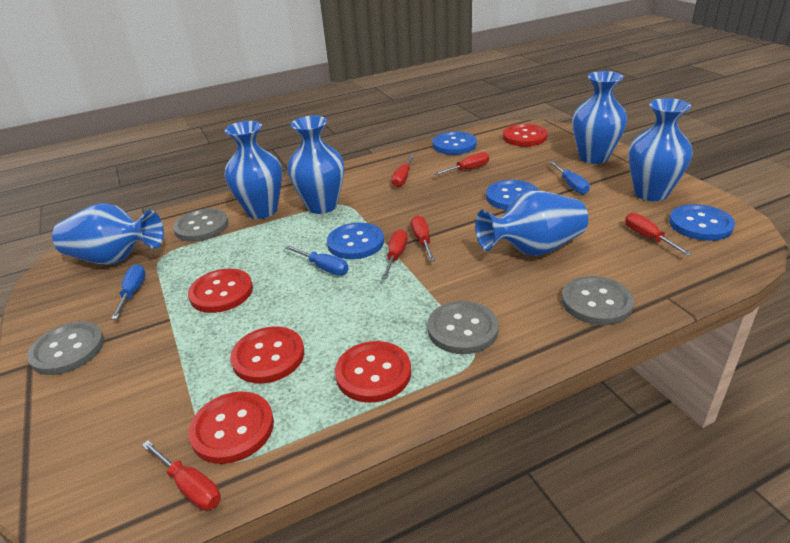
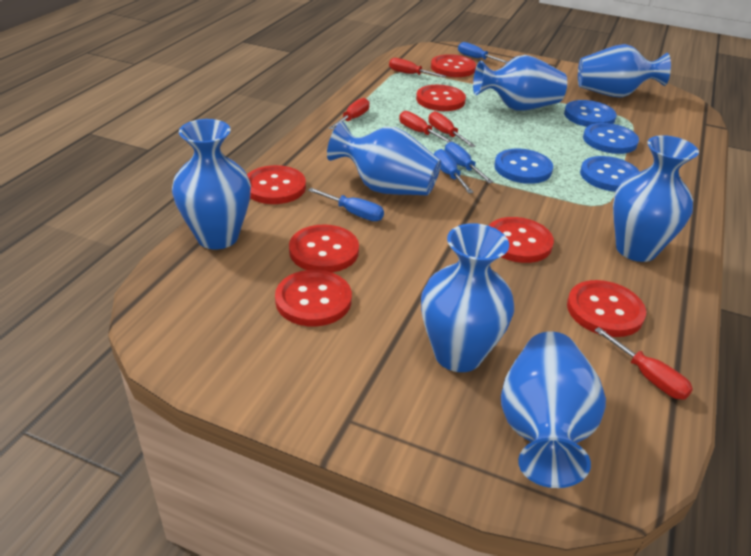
blue screwdriver: [111,264,146,320] [286,245,349,275] [549,161,590,194] = 3 -> [308,188,384,221] [434,149,474,194] [445,142,493,183] [458,42,508,63] = 4
blue vase: [52,203,164,265] [224,121,282,219] [287,116,344,214] [475,191,588,256] [572,71,627,164] [628,98,693,201] = 6 -> [172,119,251,249] [327,122,441,195] [421,223,514,372] [473,55,567,110] [501,332,606,488] [578,44,671,98] [613,135,699,262] = 7
grey button: [27,321,104,375] [173,208,229,242] [427,301,499,354] [562,276,634,325] = 4 -> none = 0
red button: [188,269,253,313] [188,391,274,464] [230,327,304,383] [335,341,411,402] [503,124,548,146] = 5 -> [247,165,306,204] [275,270,352,326] [289,224,359,272] [416,85,466,111] [431,54,476,77] [488,217,554,263] [567,280,646,337] = 7
red screwdriver: [142,440,221,510] [382,229,408,279] [391,155,414,187] [411,215,435,261] [434,152,489,175] [625,213,692,256] = 6 -> [328,98,370,130] [389,58,446,78] [399,111,453,143] [428,111,475,147] [594,327,693,400] = 5

